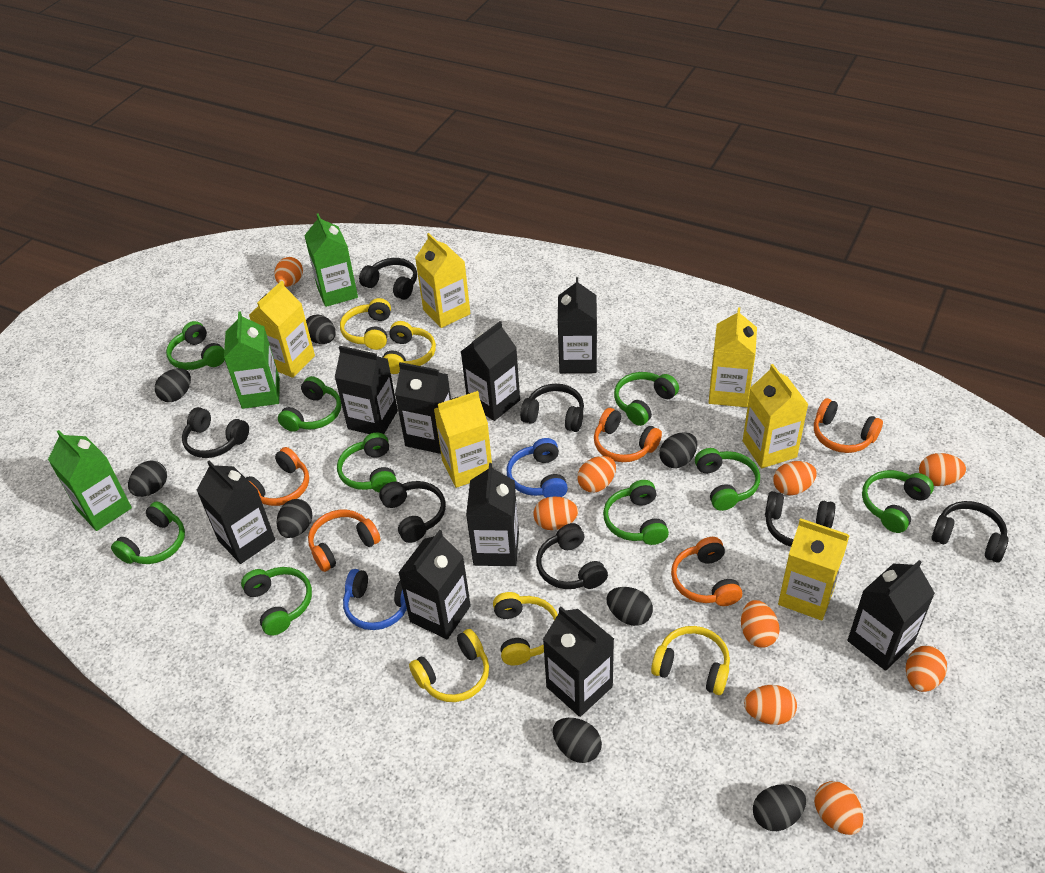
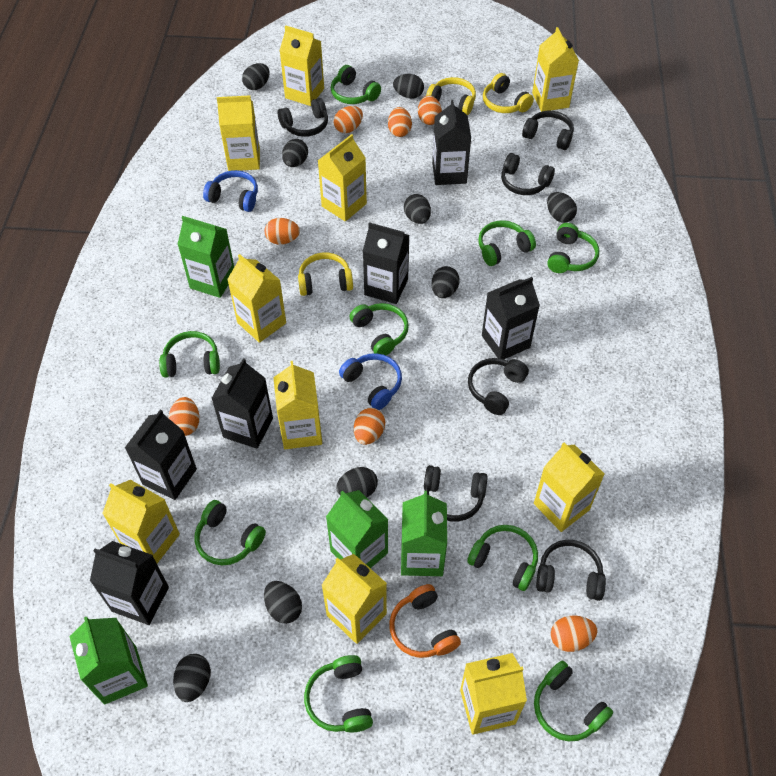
black carton: [196,460,275,564] [335,346,398,434] [395,362,451,454] [398,530,471,639] [460,321,520,421] [466,463,519,566] [543,606,614,717] [558,277,597,373] [848,560,935,671] = 9 -> [90,541,169,625] [125,410,197,500] [211,358,273,449] [363,222,410,304] [432,100,471,185] [482,277,540,359] = 6
black egg: [128,460,167,497] [155,368,191,402] [277,499,312,538] [306,314,336,344] [553,718,602,763] [606,587,653,626] [659,432,697,468] [753,784,806,831] = 8 -> [173,654,211,702] [242,63,269,90] [264,581,302,624] [282,139,308,167] [336,467,378,497] [393,74,424,99] [404,194,431,224] [431,266,460,298] [547,192,577,223] = 9
black headphones: [182,407,249,458] [359,258,417,300] [379,481,446,543] [520,384,584,432] [536,523,608,589] [765,491,836,547] [931,501,1009,563] = 7 -> [278,98,328,137] [424,465,488,522] [468,358,529,415] [501,153,555,195] [522,111,574,150] [536,540,606,601] = 6
green carton: [48,430,132,531] [224,311,280,409] [304,213,358,307] = 3 -> [69,616,148,705] [177,216,234,298] [326,490,389,568] [401,491,447,576] = 4
orange egg: [274,257,303,287] [534,496,578,530] [577,456,616,493] [741,600,780,647] [744,685,797,725] [773,461,817,495] [814,781,864,835] [906,646,947,692] [919,453,966,486] = 9 -> [169,397,200,436] [265,218,300,245] [334,106,363,133] [354,408,385,445] [388,107,412,137] [418,95,442,125] [551,616,598,652] = 7
orange headphones: [246,447,309,506] [308,510,381,572] [594,408,662,462] [671,537,742,606] [814,398,883,453] = 5 -> [389,584,461,658] = 1
yellow carton: [249,281,315,378] [415,233,470,328] [434,391,492,488] [709,307,757,407] [743,364,809,468] [778,518,850,621] = 6 -> [102,480,180,563] [217,95,260,171] [227,254,286,343] [273,361,322,449] [280,25,324,106] [318,134,367,222] [322,554,387,644] [460,653,527,734] [532,27,579,112] [534,443,604,532] = 10
yellow headphones: [340,298,391,350] [383,321,436,374] [409,629,489,702] [493,592,558,665] [651,626,730,695] = 5 -> [298,253,353,296] [426,77,476,115] [483,73,534,113] = 3

